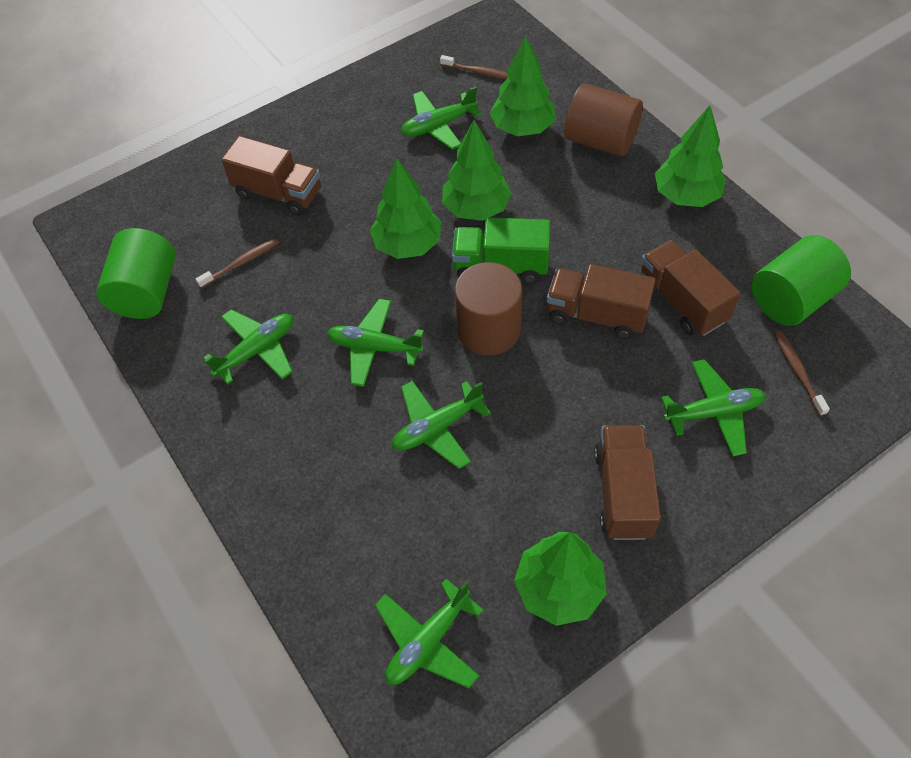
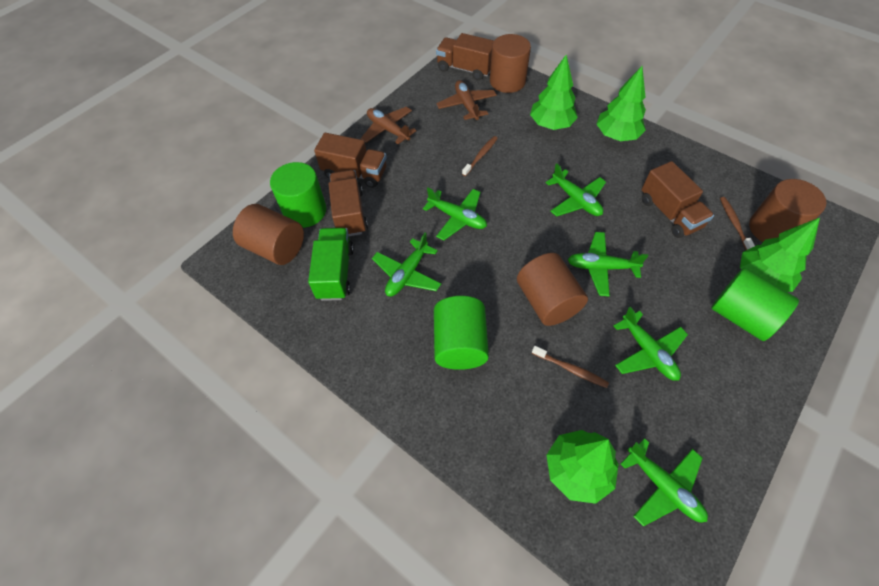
brown cylinder: [455,262,522,355] [564,83,643,157] = 2 -> [233,204,304,265] [490,34,531,93] [517,253,588,326] [749,179,826,242] = 4
brown plane: none = 0 -> [361,107,417,144] [436,80,497,122] = 2
green cylinder: [96,228,176,319] [751,235,851,326] = 2 -> [270,162,326,228] [434,296,489,370] [711,268,799,341] = 3
green tree: [370,158,441,259] [442,120,512,221] [490,36,555,136] [514,532,607,626] [655,105,726,207] = 5 -> [530,55,578,130] [546,430,619,504] [597,66,646,141] [740,218,820,292] = 4

